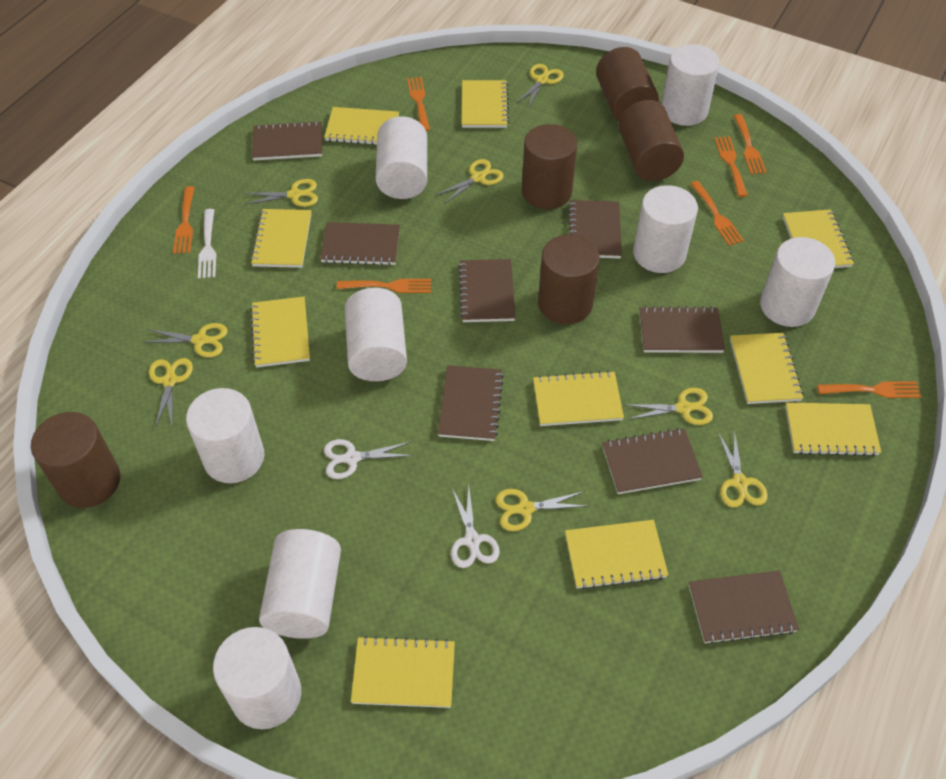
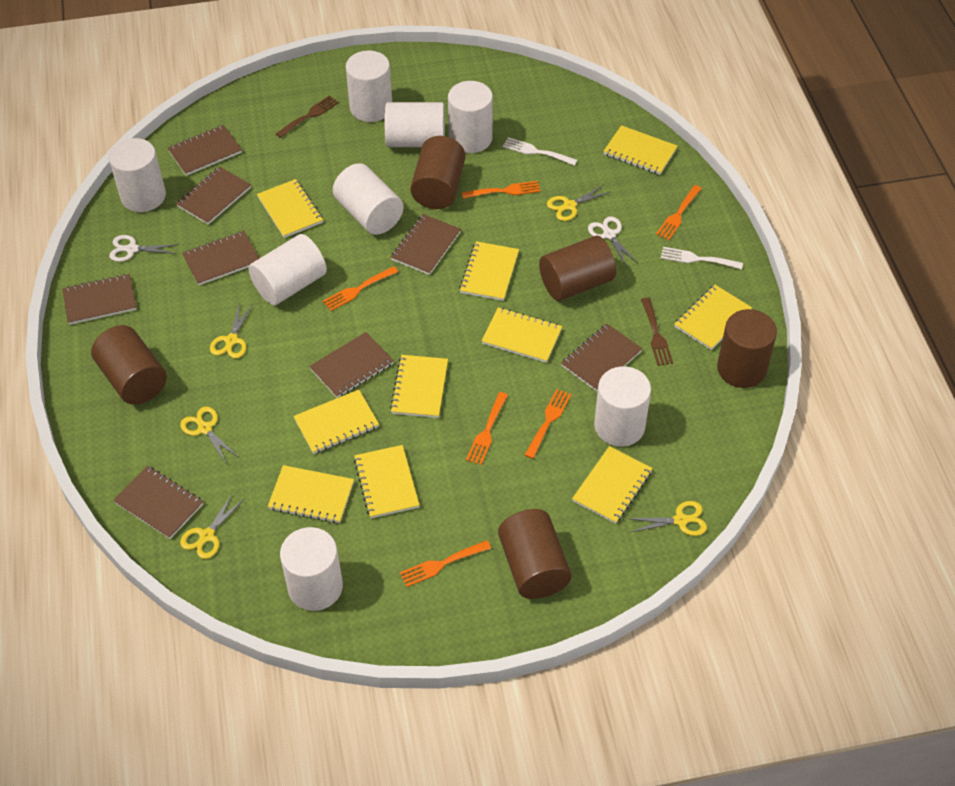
brown fork: none = 0 -> [276,96,339,138] [641,298,673,366] = 2
orange fork: [173,186,195,254] [337,279,431,293] [407,77,430,131] [690,181,744,246] [714,136,748,197] [734,114,766,174] [817,381,921,398] = 7 -> [323,266,398,311] [400,540,491,587] [462,181,540,199] [466,392,508,465] [525,389,572,459] [656,185,702,240] = 6
white fork: [198,209,216,279] = 1 -> [503,137,577,166] [661,247,743,269] = 2
yellow scissors: [143,323,228,357] [149,358,193,428] [244,179,318,207] [435,159,504,204] [495,489,586,531] [516,64,564,108] [626,388,713,425] [718,429,768,508] = 8 -> [180,406,238,463] [180,493,244,559] [210,303,252,359] [547,185,610,221] [629,501,707,536] = 5

